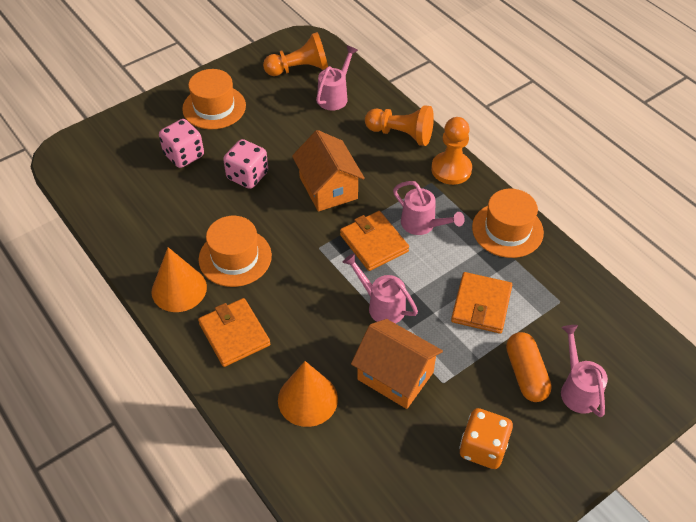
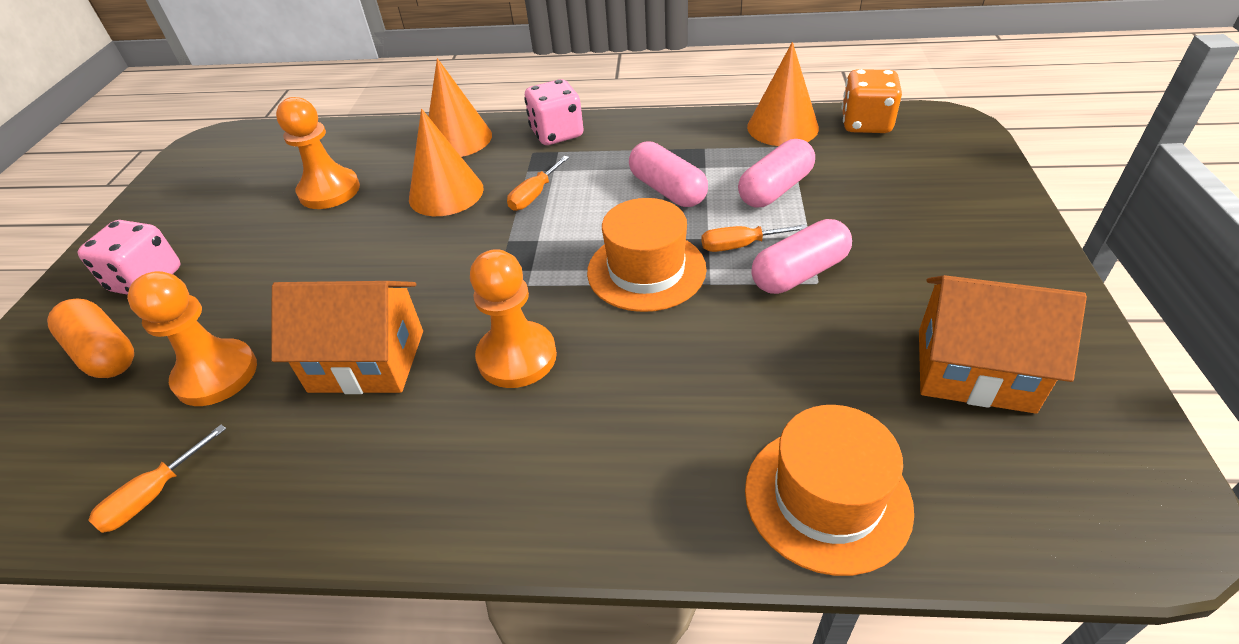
orange cone: [152,247,207,312] [278,361,338,427] = 2 -> [409,109,483,216] [428,58,492,157] [747,42,819,146] = 3
orange hat: [182,69,246,129] [198,216,272,287] [472,189,544,258] = 3 -> [587,198,707,312] [745,405,914,576] = 2
orange screwdriver: none = 0 -> [89,424,226,533] [507,156,569,211] [701,224,807,252] = 3
orange wallet: [198,298,270,367] [340,211,409,271] [451,272,512,334] = 3 -> none = 0
pink capsule: none = 0 -> [629,141,708,207] [738,139,815,207] [751,219,852,294] = 3
pink watering can: [316,46,358,111] [342,253,418,324] [393,181,465,235] [561,325,608,417] = 4 -> none = 0

